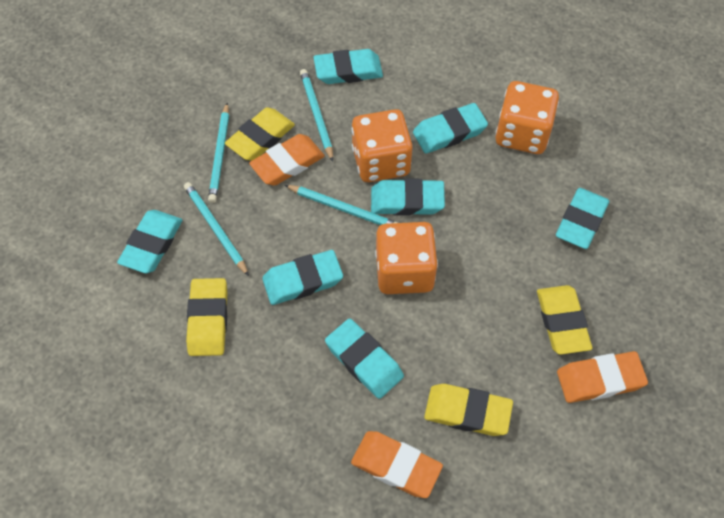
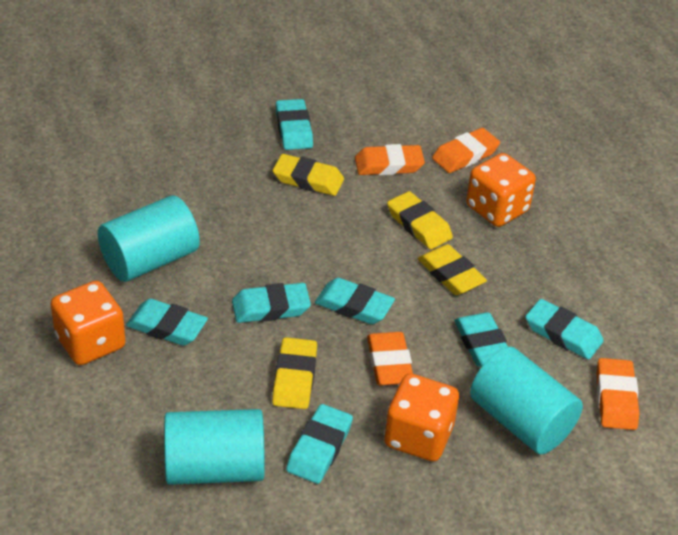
orange eraser: [249,134,325,186] [351,431,443,498] [557,351,648,403] = 3 -> [355,144,425,175] [367,332,413,385] [432,128,500,173] [596,358,639,430] = 4
turquoise cylinder: none = 0 -> [98,196,200,282] [164,409,265,485] [470,347,583,454] = 3
turquoise pencil: [184,182,249,276] [208,103,229,203] [285,185,398,225] [300,69,333,162] = 4 -> none = 0

